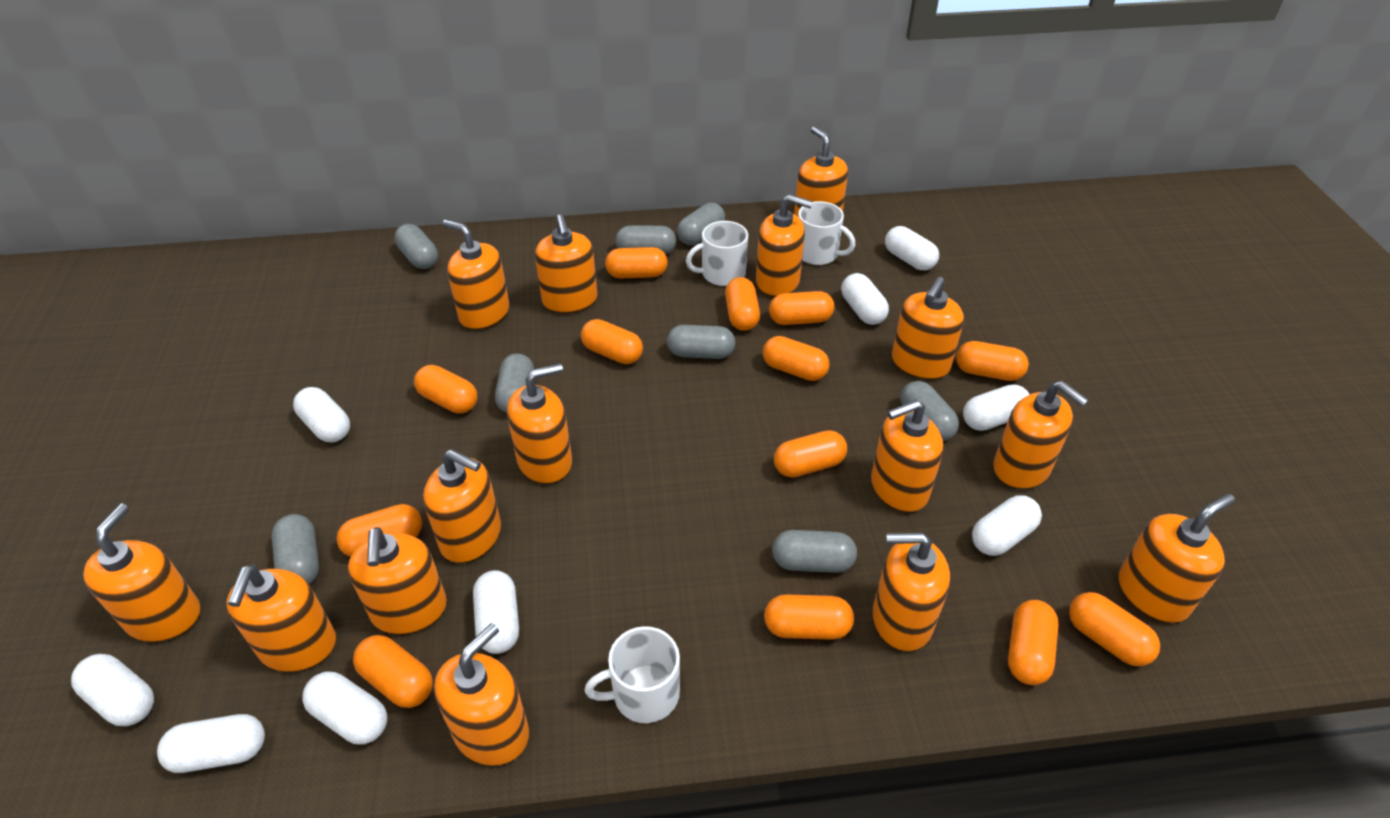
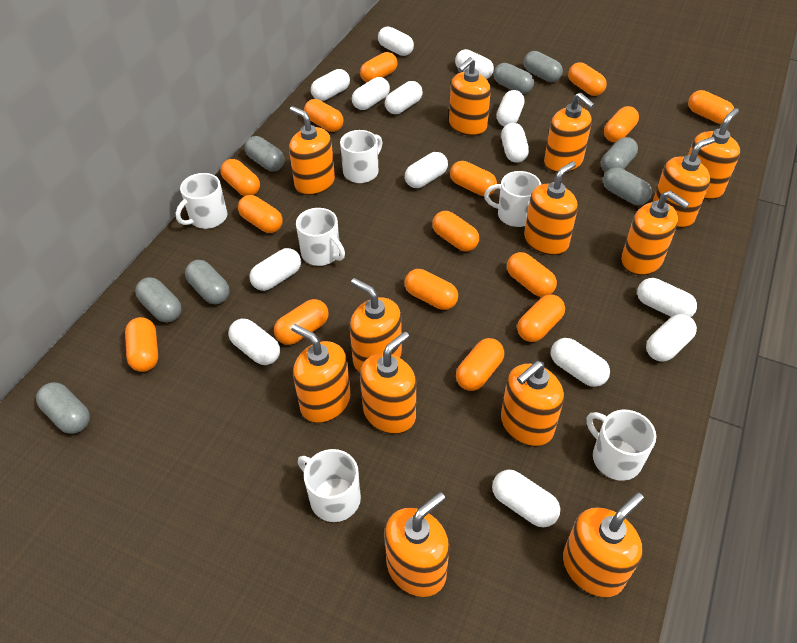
orange capsule: [336,504,422,557] [353,635,433,708] [414,365,477,413] [581,319,643,364] [605,247,668,278] [725,277,760,331] [763,336,830,381] [764,594,854,640] [769,291,834,325] [774,430,847,478] [956,341,1029,381] [1008,600,1059,685] [1069,592,1160,666] = 13 -> [125,317,158,372] [220,159,260,196] [238,195,283,233] [274,299,329,345] [304,99,343,132] [360,52,397,82] [405,269,458,310] [432,211,479,251] [450,161,497,196] [456,338,504,391] [507,252,557,297] [517,294,565,342] [568,62,607,96] [604,106,639,142] [688,90,734,124] = 15
orange soap dispenser: [83,503,200,642] [226,564,336,672] [348,527,447,635] [423,449,501,563] [434,623,529,766] [443,220,509,330] [507,363,572,484] [535,214,598,314] [756,194,813,297] [794,126,848,216] [871,400,943,513] [872,533,950,652] [892,277,964,380] [993,381,1088,490] [1118,494,1235,623] = 15 -> [289,106,335,195] [291,324,351,423] [349,278,402,373] [360,331,416,434] [385,492,450,597] [449,57,491,136] [501,361,564,446] [524,161,578,255] [544,92,595,172] [563,492,644,597] [621,191,690,275] [652,137,715,228] [688,108,740,200] = 13
white capsule: [71,654,154,726] [157,714,265,773] [293,387,350,443] [302,672,387,745] [473,570,519,654] [841,273,889,325] [885,226,939,270] [963,384,1030,431] [972,495,1042,556] = 9 -> [228,319,280,365] [249,248,301,291] [311,69,350,101] [352,77,390,110] [378,26,414,56] [385,81,423,114] [405,152,448,188] [455,49,494,79] [492,470,560,527] [497,90,525,127] [501,123,529,163] [551,338,610,387] [637,278,697,317] [646,314,697,362] = 14
white mug: [584,626,680,723] [686,221,748,286] [798,201,855,265] = 3 -> [176,173,227,229] [296,208,345,266] [298,449,361,522] [340,130,382,183] [484,171,541,227] [586,410,656,481] = 6

